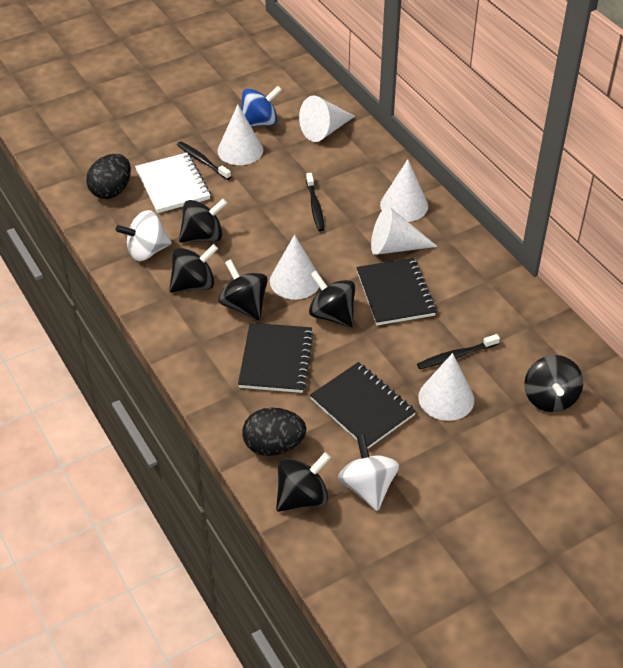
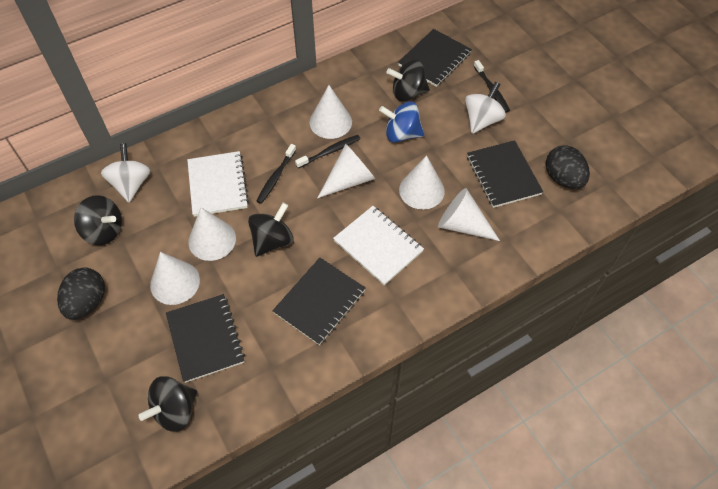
black notebook: [238,323,314,393] [310,362,416,449] [356,258,436,325] = 3 -> [166,294,245,383] [272,258,366,345] [398,29,472,87] [467,140,543,208] = 4
black spinning top: [169,244,218,293] [179,198,227,243] [219,259,268,320] [276,452,331,512] [309,270,355,327] [524,355,583,412] = 6 -> [74,195,122,245] [139,376,197,432] [248,202,294,257] [386,59,430,102] = 4
white notebook: [135,153,211,213] = 1 -> [187,151,249,217] [333,206,424,285] = 2

